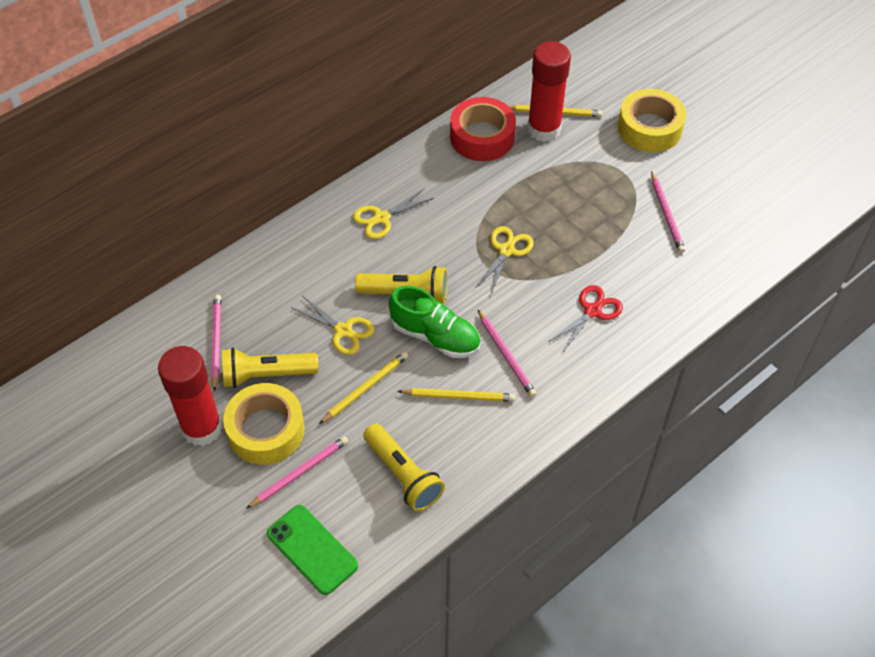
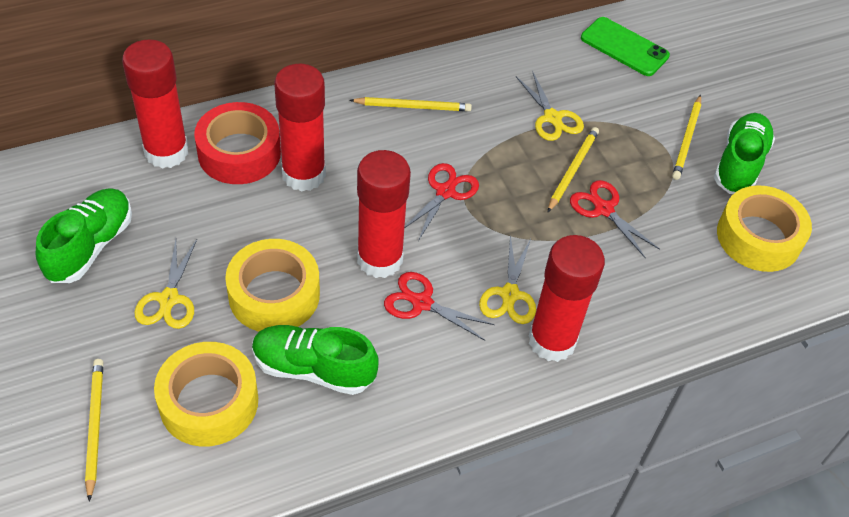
green shoe: [389,286,481,358] = 1 -> [36,188,132,283] [252,325,379,395] [714,113,775,194] = 3
pink pencil: [211,295,221,392] [246,436,348,509] [478,310,537,397] [651,171,685,253] = 4 -> none = 0
red glue stick: [158,346,222,446] [527,41,571,142] = 2 -> [122,40,188,169] [274,64,326,191] [357,150,411,278] [529,235,605,362] = 4
red scissors: [548,285,623,353] = 1 -> [384,272,495,341] [404,163,479,241] [570,180,660,258] = 3
yellow flashlight: [222,348,318,388] [355,266,447,303] [363,423,445,511] = 3 -> none = 0
yellow pencil: [319,352,408,424] [397,388,515,402] [509,105,603,117] = 3 -> [85,359,103,502] [349,97,472,111] [547,127,599,213] [672,95,702,180] = 4
yellow tape: [223,383,305,465] [618,89,686,153] = 2 -> [154,342,258,446] [225,239,320,332] [717,185,812,272] = 3

